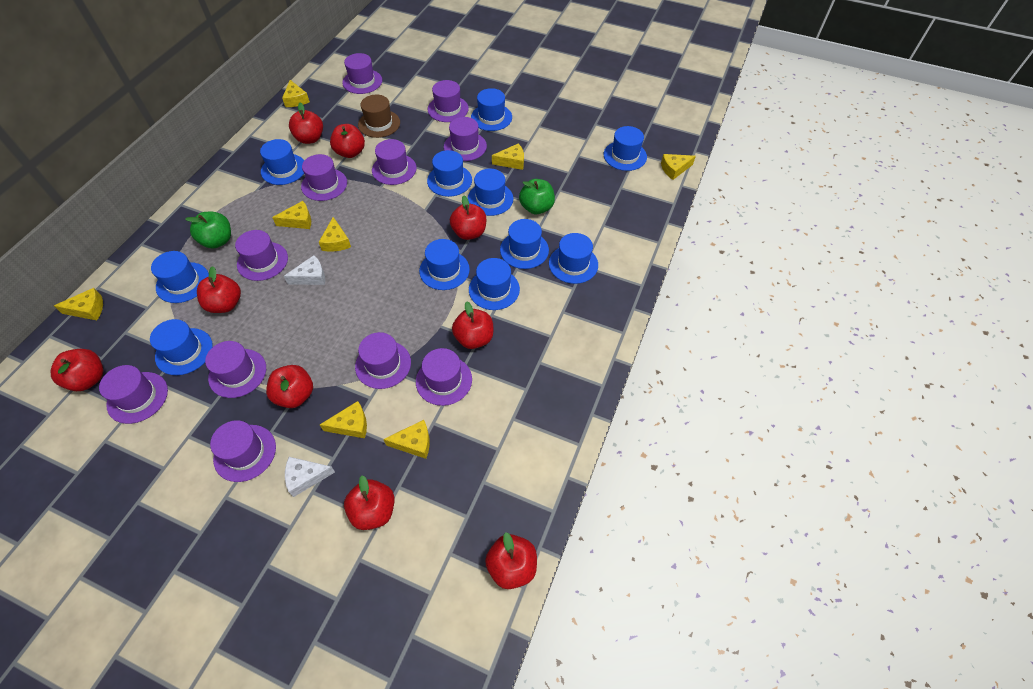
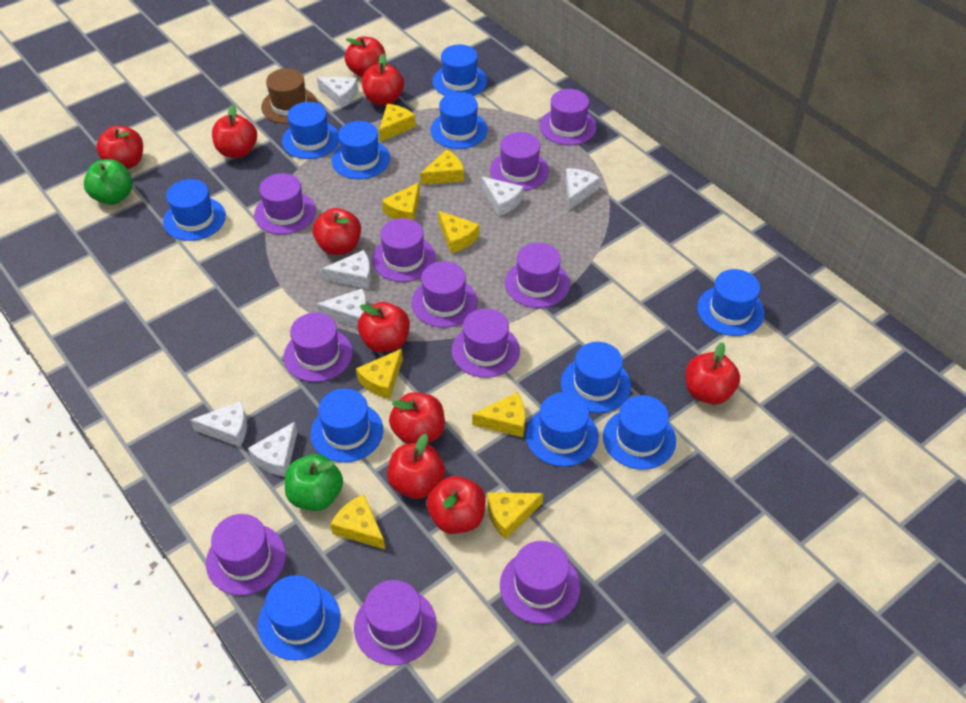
red apple: [51,349,103,391] [197,266,241,313] [266,365,313,408] [289,102,323,144] [330,124,365,158] [344,475,395,530] [450,196,486,240] [452,301,493,349] [485,532,537,589] = 9 -> [96,126,143,169] [212,104,257,158] [313,208,361,255] [345,37,386,78] [358,302,410,352] [362,54,404,106] [387,434,445,499] [389,392,445,444] [427,476,486,534] [685,342,740,404] = 10
white cheese: [284,255,325,285] [285,457,335,497] = 2 -> [190,401,247,447] [248,422,297,476] [317,77,358,108] [317,288,366,328] [322,250,371,289] [482,176,524,216] [565,168,600,210] = 7

